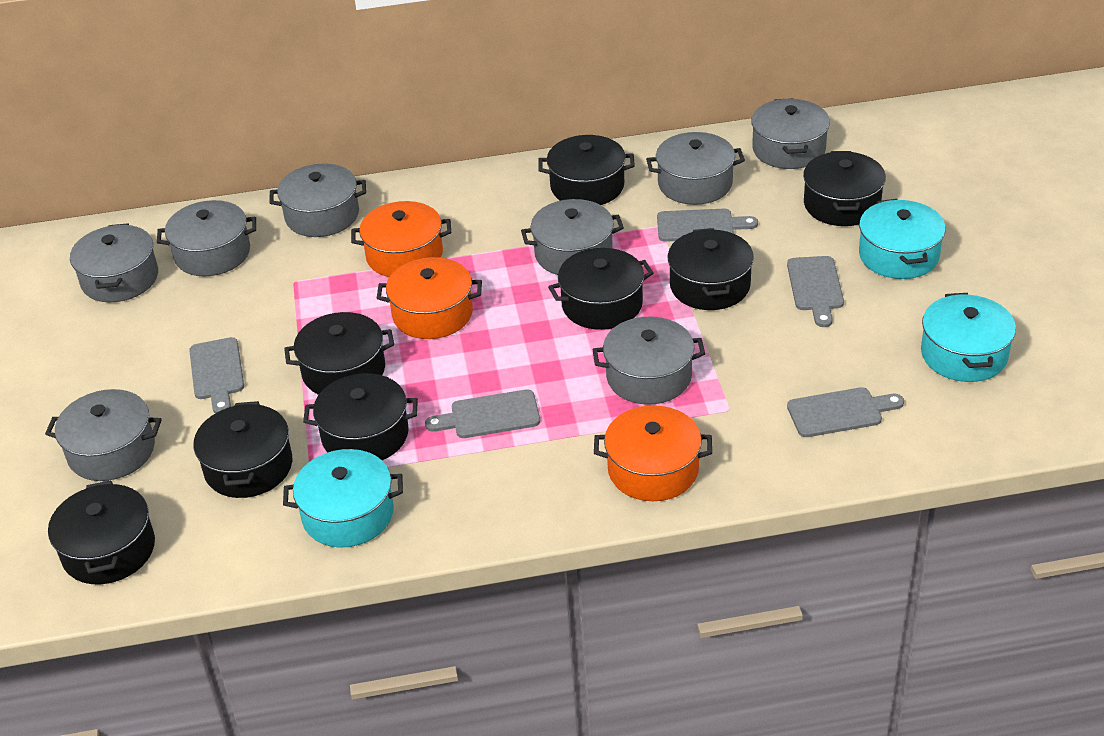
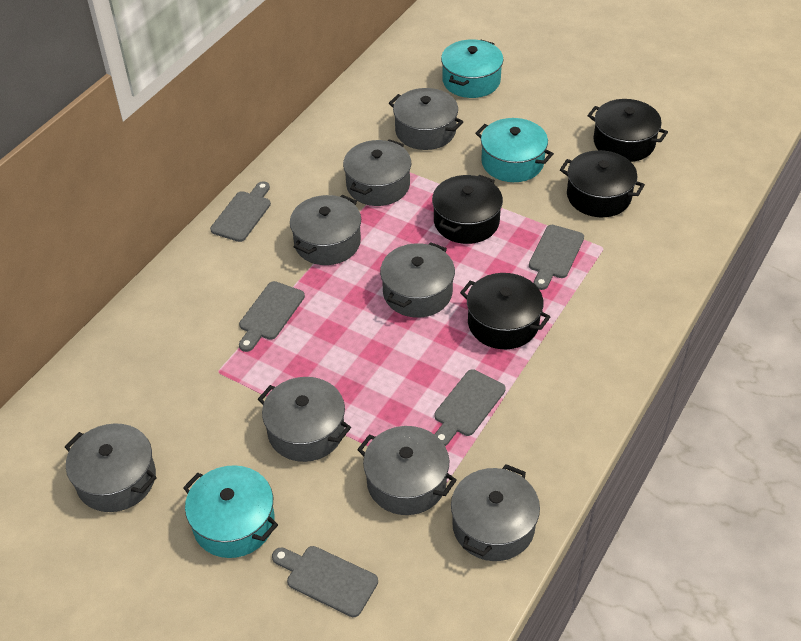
black pot: [48,480,155,584] [194,401,293,498] [284,312,394,395] [303,373,418,460] [538,135,635,205] [548,248,654,330] [668,228,754,310] [803,151,886,226] = 8 -> [432,174,503,244] [460,273,550,349] [560,150,645,217] [587,99,668,162] = 4
orange pot: [351,201,451,277] [377,257,482,339] [594,405,712,501] = 3 -> none = 0

